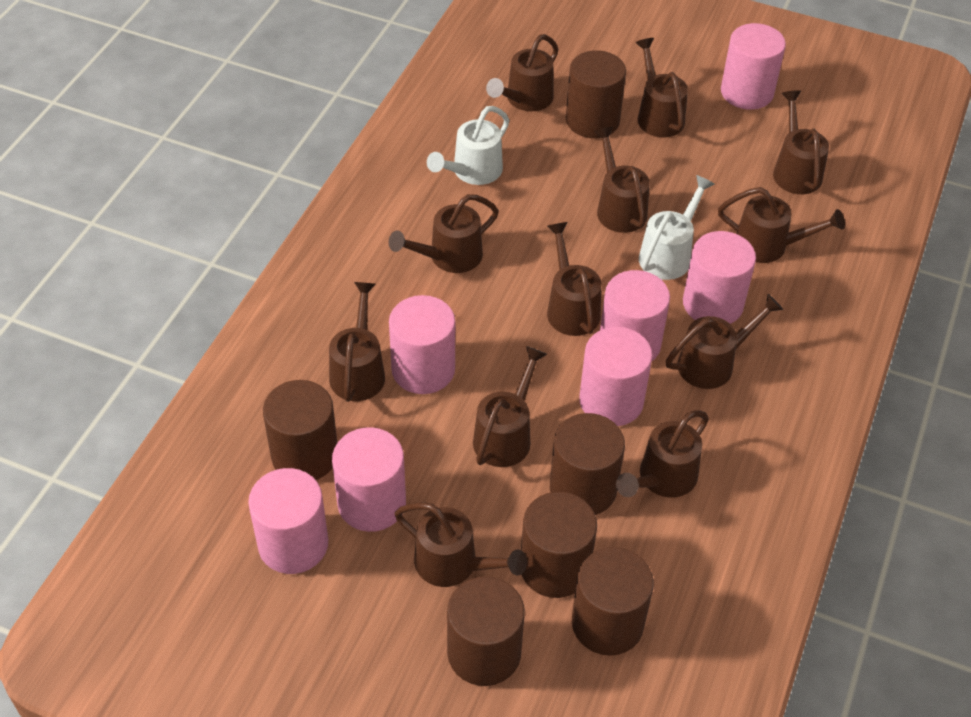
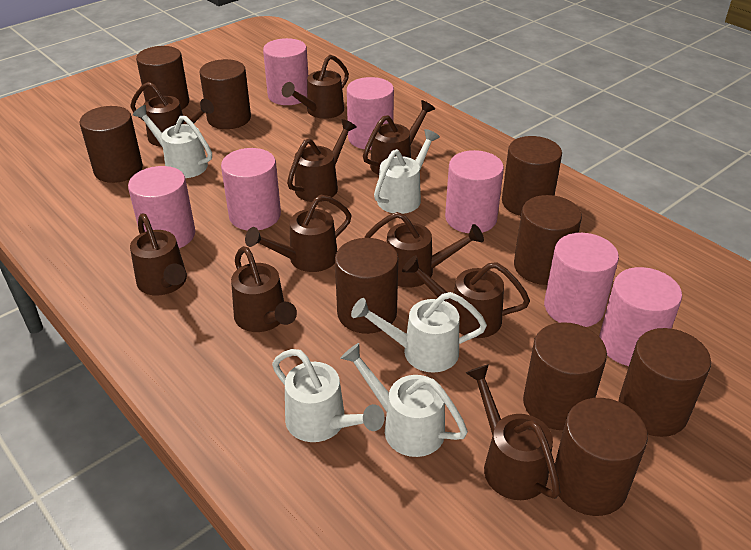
brown cylinder: [263,380,337,480] [447,577,525,686] [521,492,597,598] [550,413,625,515] [566,50,626,138] [572,547,654,656] = 6 -> [79,106,143,183] [136,46,189,110] [199,59,251,129] [335,238,398,334] [502,136,562,216] [514,195,582,285] [523,322,607,430] [555,398,648,516] [618,328,711,437] = 9
brown watering can: [329,282,385,402] [388,194,499,273] [394,502,527,587] [473,346,547,467] [486,34,558,111] [547,222,601,336] [594,126,649,233] [616,410,709,498] [635,38,688,138] [666,294,783,389] [718,187,845,263] [773,90,829,194] = 12 -> [130,82,214,147] [130,213,187,296] [231,246,297,332] [245,195,351,272] [282,55,349,119] [287,119,357,202] [363,100,435,175] [364,212,484,287] [402,255,530,338] [466,364,561,500] = 10
white watering can: [427,106,509,185] [639,175,714,280] = 2 -> [133,105,212,178] [272,349,385,442] [340,343,468,457] [351,292,487,373] [374,129,440,214] = 5

